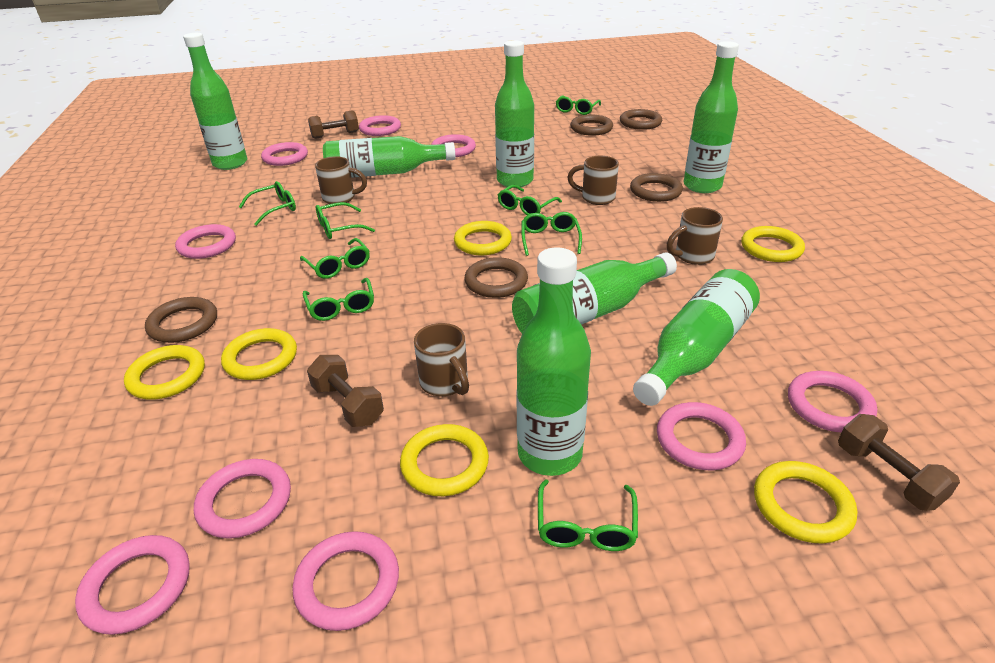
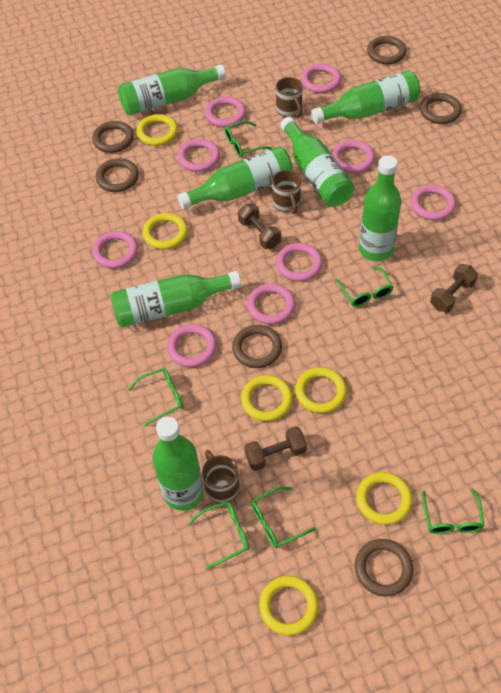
brown mug: [315,156,367,204] [414,323,469,396] [567,156,619,205] [667,207,723,265] = 4 -> [202,450,240,503] [272,170,301,214] [276,77,303,117] = 3
brown ring: [145,297,217,343] [465,257,528,298] [570,114,613,136] [620,109,662,130] [630,173,683,202] = 5 -> [92,121,134,153] [96,158,139,192] [232,325,282,368] [355,539,414,596] [367,36,407,64] [420,93,462,124] = 6
green glasses: [239,181,296,226] [300,238,370,279] [303,278,374,321] [316,202,375,239] [498,185,562,215] [521,212,582,256] [538,479,638,551] [556,95,601,115] = 8 -> [128,368,183,427] [188,501,249,569] [225,121,272,157] [251,487,316,548] [336,266,394,307] [422,488,484,534] = 6

